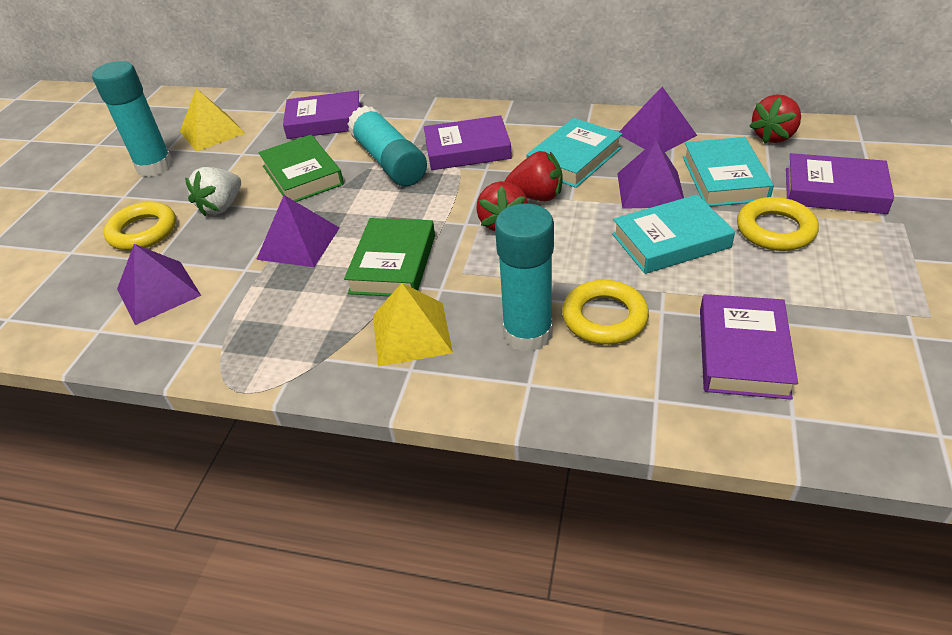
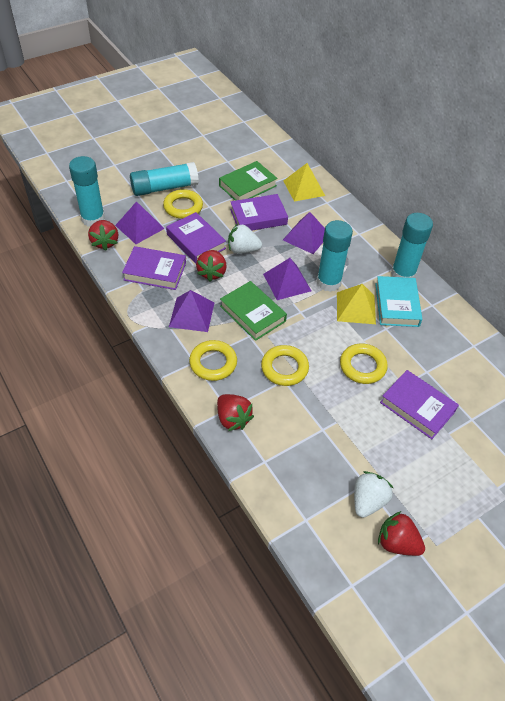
red strawberry: [476,181,528,231] [505,151,562,201] [749,94,801,143] = 3 -> [88,220,118,251] [196,250,227,282] [217,394,254,431] [378,511,425,556] = 4
turquoise book: [526,118,622,188] [612,195,735,274] [683,137,774,206] = 3 -> [375,276,422,327] = 1
turquoise glue stick: [92,61,174,177] [347,105,427,186] [495,203,554,352] = 3 -> [69,156,105,227] [130,162,199,196] [317,220,353,292] [391,213,433,278] = 4
white strawberry: [185,167,241,217] = 1 -> [228,224,262,254] [354,471,393,518] = 2
yellow ring: [104,202,176,251] [562,280,649,345] [737,197,819,251] = 3 -> [163,189,203,219] [189,340,237,381] [261,345,309,386] [340,343,388,384] = 4

